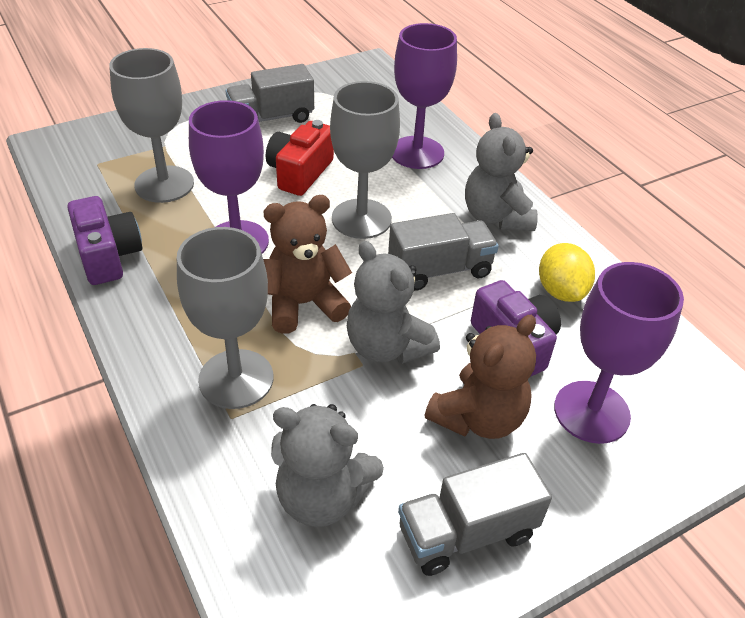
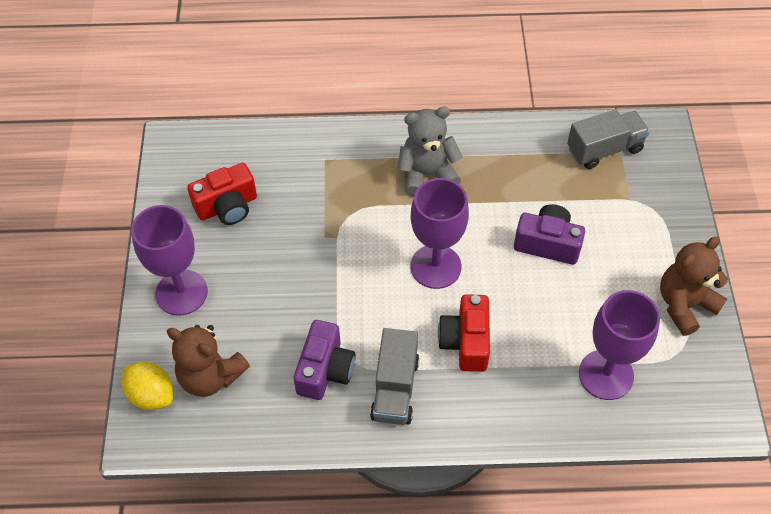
grey goblet: [109,48,194,203] [177,227,273,409] [330,81,400,239] = 3 -> none = 0
grey teddy bear: [271,404,384,527] [347,241,440,364] [465,113,538,231] = 3 -> [398,107,463,197] = 1
grey truck: [226,64,314,123] [388,213,499,291] [398,453,552,576] = 3 -> [370,328,419,425] [567,109,650,169] = 2
red camera: [266,120,334,196] = 1 -> [187,163,257,225] [438,294,490,372] = 2

